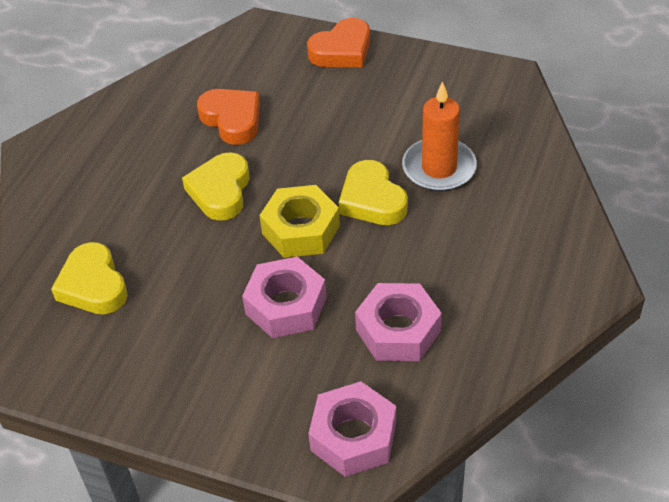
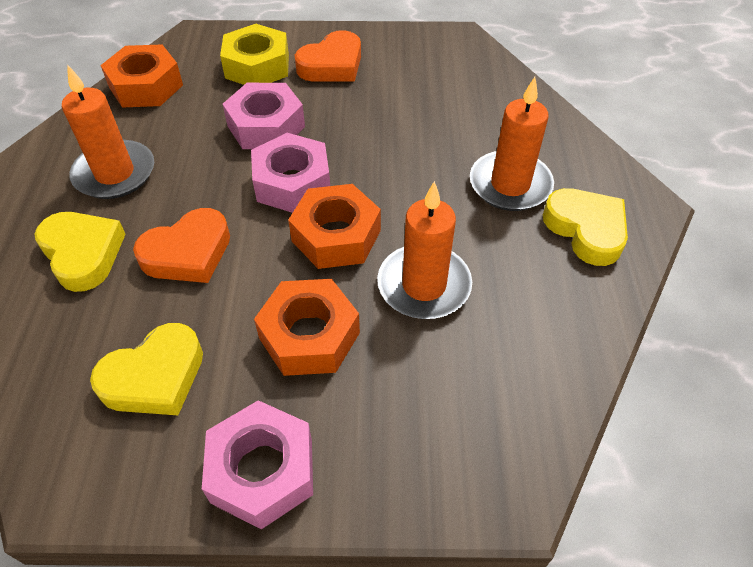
orange candle: [402,81,477,191] = 1 -> [62,64,154,199] [377,181,472,319] [470,77,554,211] = 3
orange nut: none = 0 -> [100,44,183,108] [254,279,360,376] [288,184,381,269] = 3

